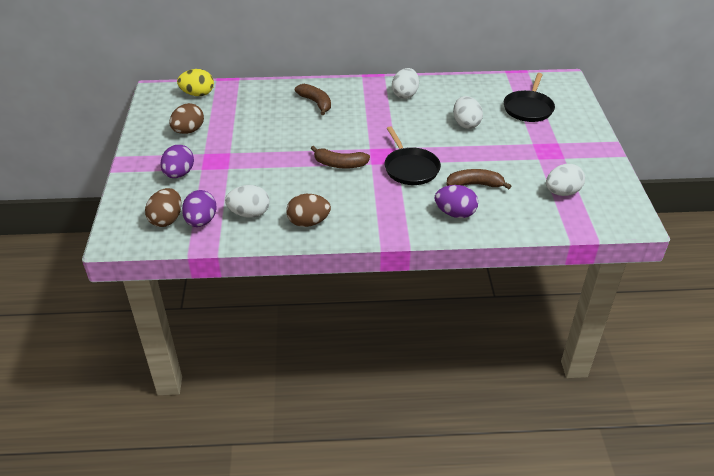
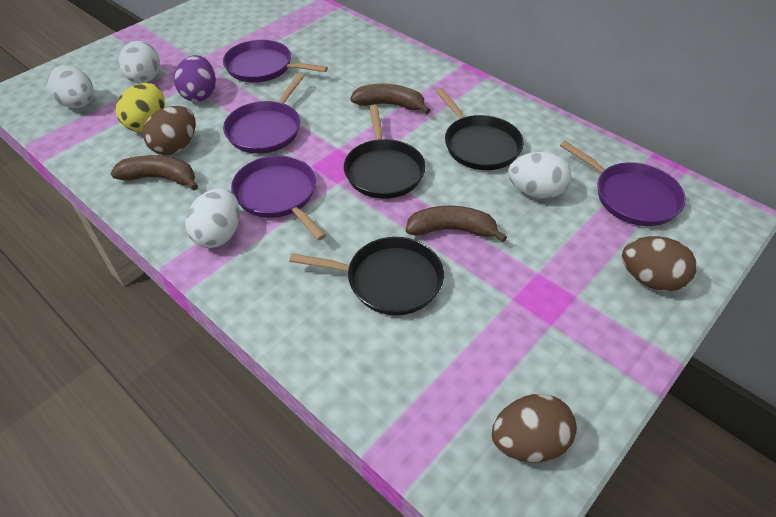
black pan: [384,126,441,185] [504,73,555,122] = 2 -> [289,237,444,315] [344,105,426,199] [436,88,524,170] = 3
purple egg: [160,145,194,178] [182,190,217,227] [435,185,478,218] = 3 -> [174,55,216,102] = 1
purple pan: none = 0 -> [223,40,328,83] [223,73,304,154] [231,155,326,241] [560,141,686,226] = 4

